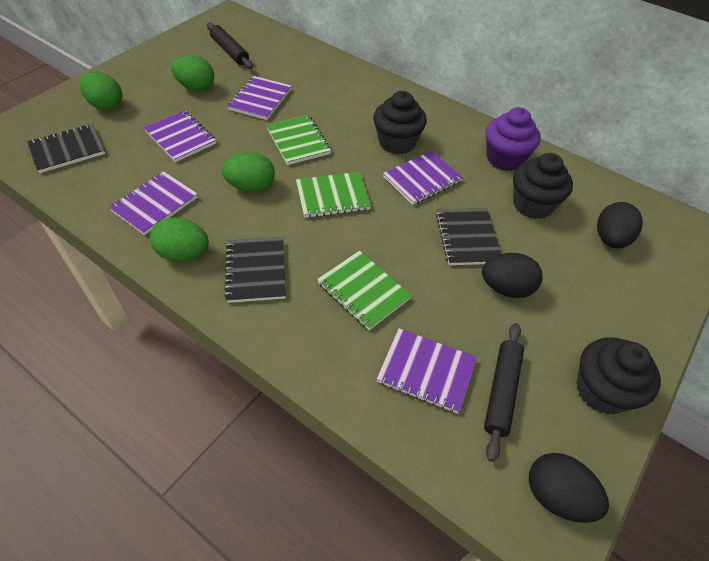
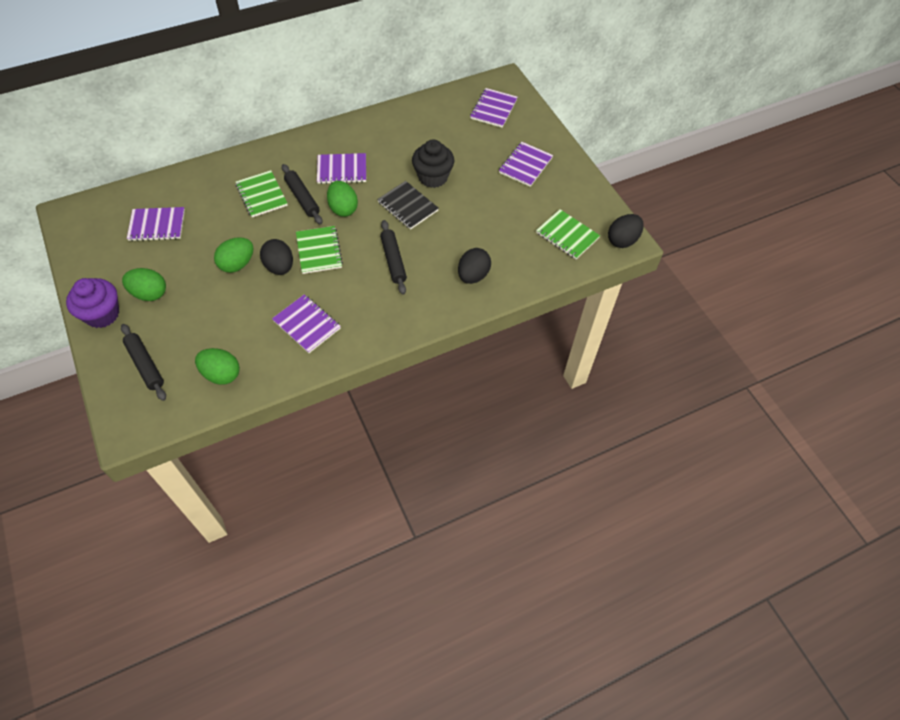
black cupcake: [373,91,427,154] [513,153,573,219] [576,337,661,415] = 3 -> [412,140,454,188] = 1
black notebook: [27,124,105,173] [224,237,286,303] [436,208,501,265] = 3 -> [377,181,439,230] = 1
black rolling pin: [207,23,253,69] [484,323,524,462] = 2 -> [121,324,166,401] [282,164,322,224] [380,220,407,295] = 3

